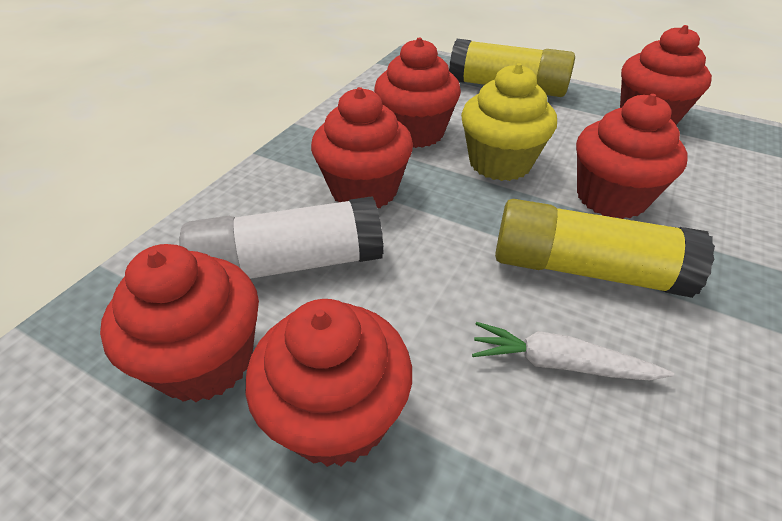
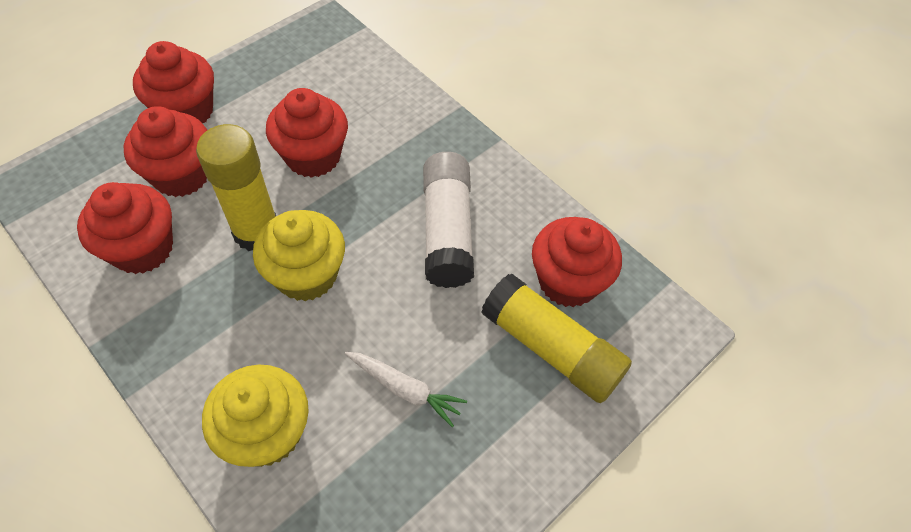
red cupcake: [100,244,259,402] [245,299,412,467] [311,87,413,208] [374,37,461,148] [576,94,688,219] [620,25,712,125] = 6 -> [77,182,173,274] [124,106,207,197] [133,41,214,123] [266,88,348,178] [532,217,622,307] = 5
yellow cupcake: [461,63,557,181] = 1 -> [202,365,309,467] [253,210,345,301] = 2

